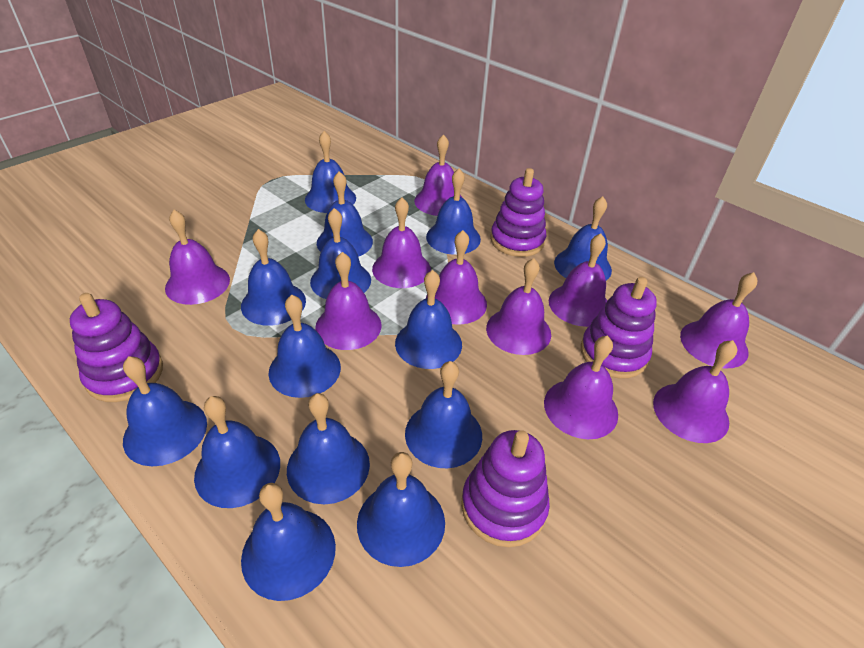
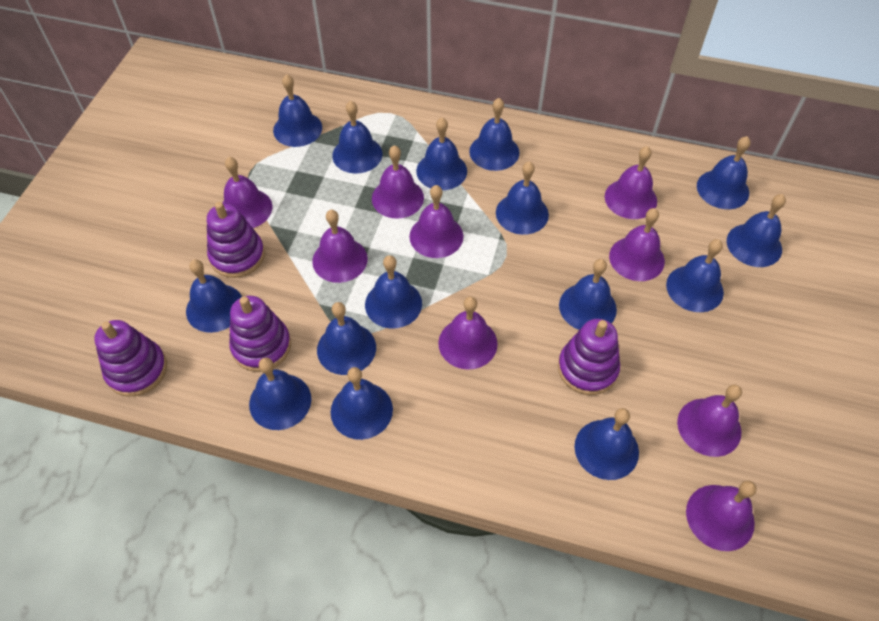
blue bell: [123,356,207,466] [194,396,280,508] [241,229,306,326] [241,483,336,601] [268,295,341,398] [287,393,370,504] [305,131,356,213] [310,208,371,299] [317,171,373,257] [357,452,445,567] [395,270,462,369] [405,361,482,468] [426,169,481,255] [554,196,612,280] = 14 -> [186,259,242,333] [249,358,311,430] [273,74,322,147] [317,302,376,375] [331,367,393,440] [332,101,383,174] [365,255,422,329] [416,118,467,190] [469,98,519,171] [496,161,549,235] [559,259,617,330] [575,408,639,480] [666,239,724,312] [697,136,750,209] [727,194,786,267] = 15
purple bell: [165,210,230,305] [315,252,381,350] [372,198,431,288] [414,134,462,216] [425,230,487,325] [486,258,551,355] [544,336,618,439] [549,233,607,327] [653,340,737,443] [680,272,758,369] = 10 -> [223,157,272,228] [312,210,368,283] [372,145,424,219] [409,185,463,258] [438,297,498,370] [605,146,657,219] [609,208,665,281] [677,385,742,457] [686,481,757,551] = 9

